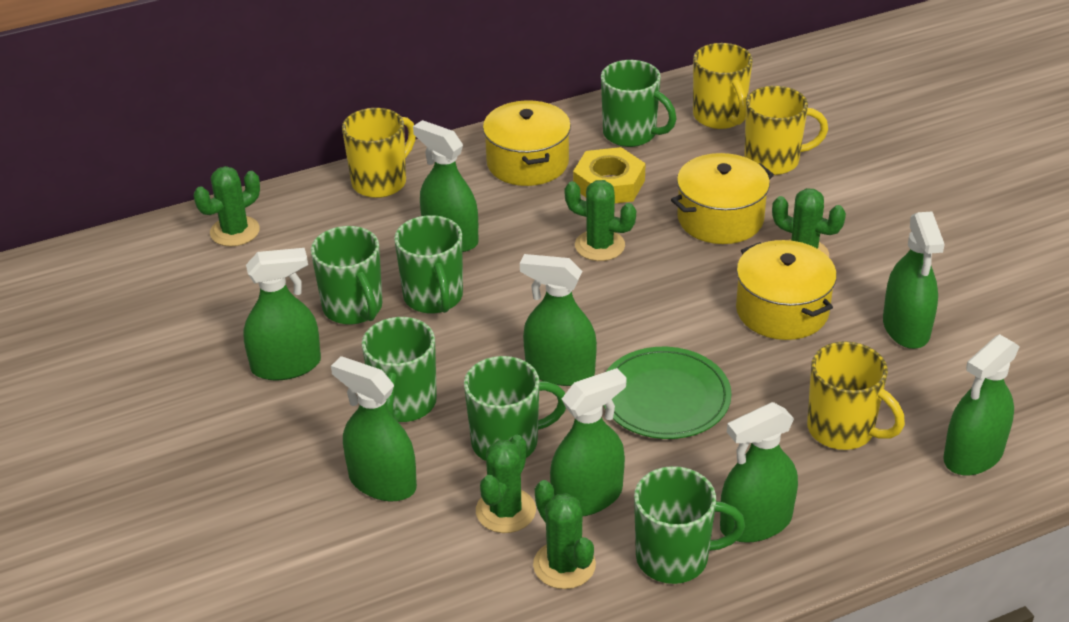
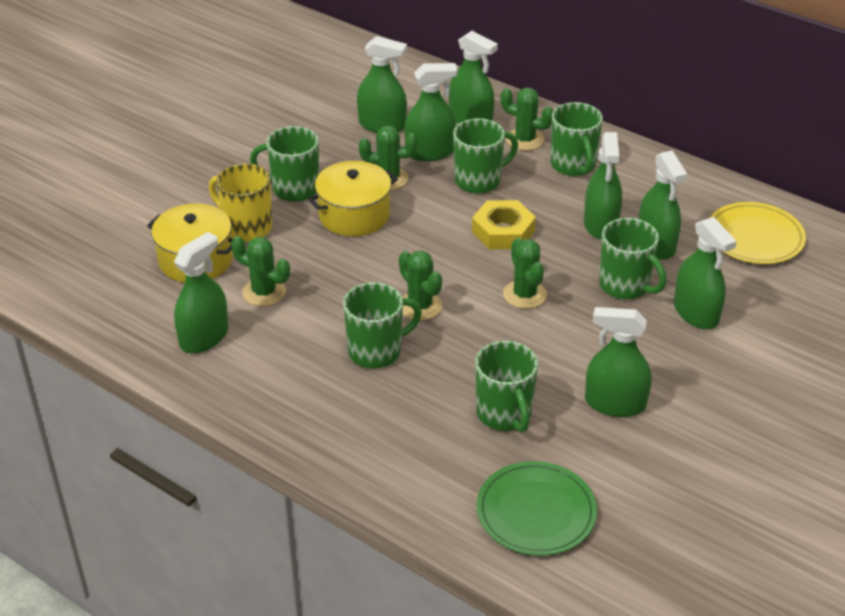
yellow mug: [342,108,416,198] [693,43,753,129] [745,86,828,175] [807,341,905,450] = 4 -> [209,163,272,242] = 1
yellow plate: none = 0 -> [710,202,806,264] = 1
yellow pot: [483,100,571,186] [671,153,774,244] [736,240,837,340] = 3 -> [147,204,233,283] [308,161,398,236] = 2

